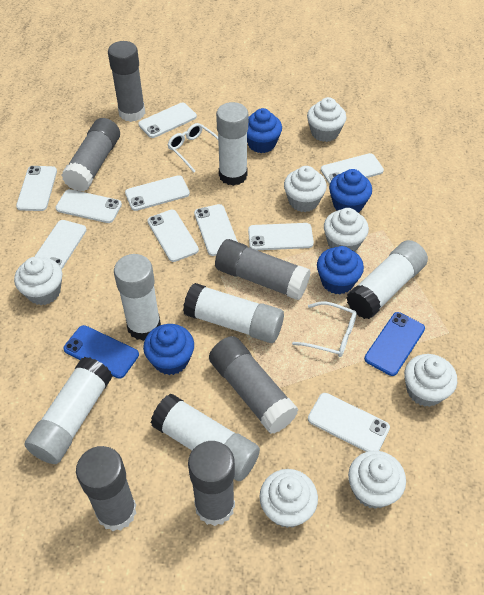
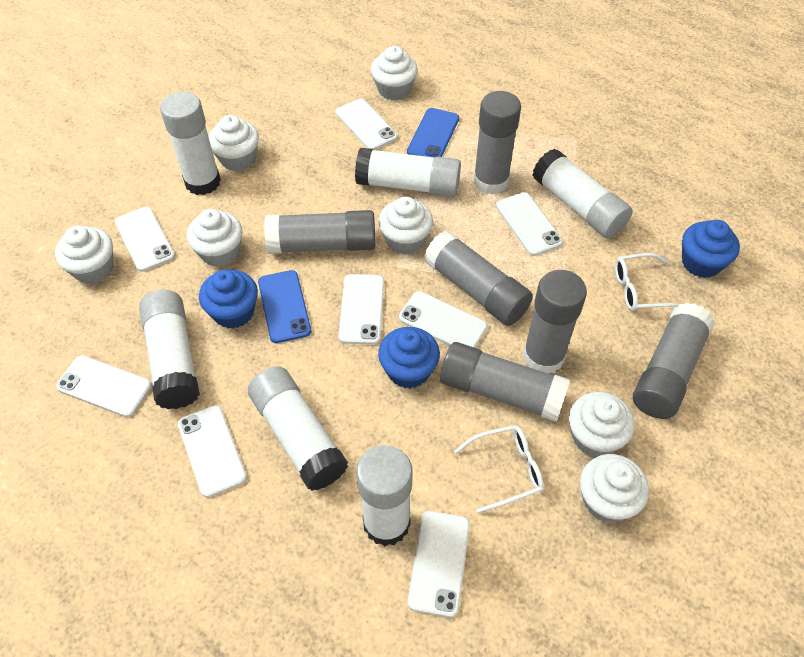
blue cupcake: [143,324,194,375] [247,108,282,153] [317,246,364,294] [329,169,372,213] = 4 -> [199,270,258,329] [378,327,440,389] [682,220,740,278] = 3
white phone: [16,166,57,211] [34,220,87,269] [56,189,122,223] [125,175,190,211] [138,103,197,138] [147,210,199,262] [194,204,238,256] [248,223,314,250] [308,393,390,452] [321,153,384,185] = 10 -> [56,356,152,417] [115,207,175,272] [178,405,247,497] [335,99,397,150] [338,274,384,345] [399,291,487,348] [408,511,470,617] [496,192,563,256] = 8

